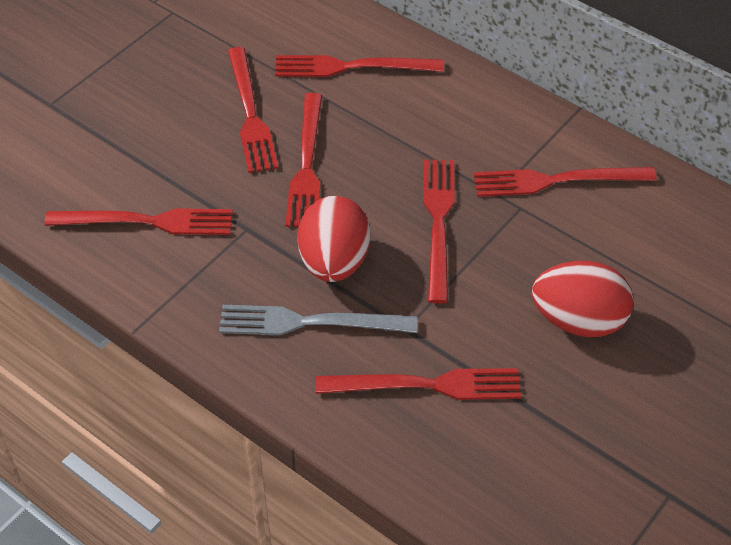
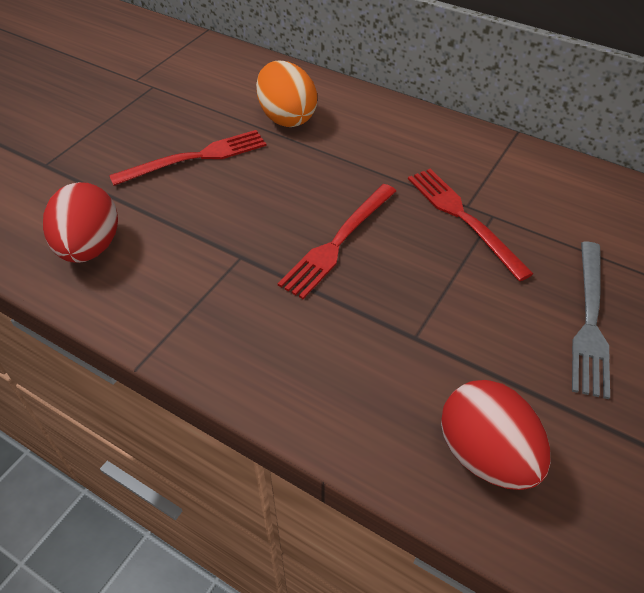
orange egg: none = 0 -> [256,61,317,127] = 1
red fork: [45,208,233,235] [228,47,278,173] [275,55,444,77] [285,93,322,227] [315,368,521,400] [423,160,454,304] [474,167,656,197] = 7 -> [109,130,267,186] [278,184,396,299] [408,169,533,281] = 3

